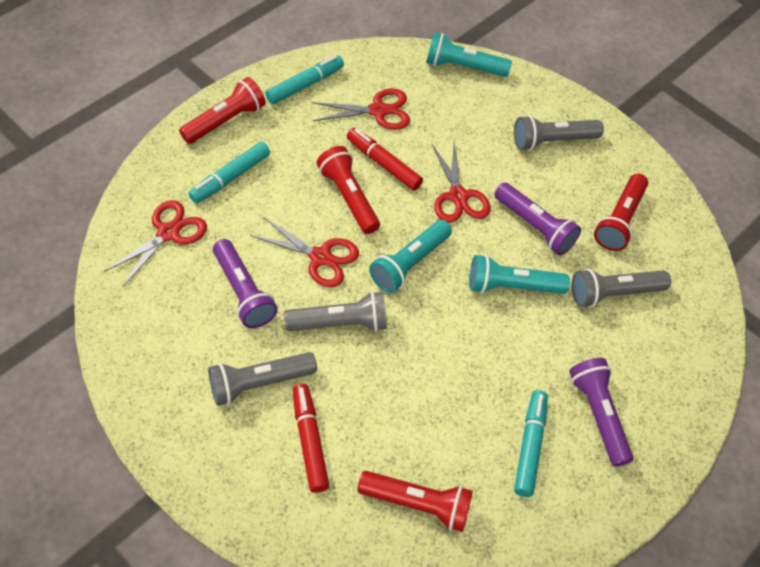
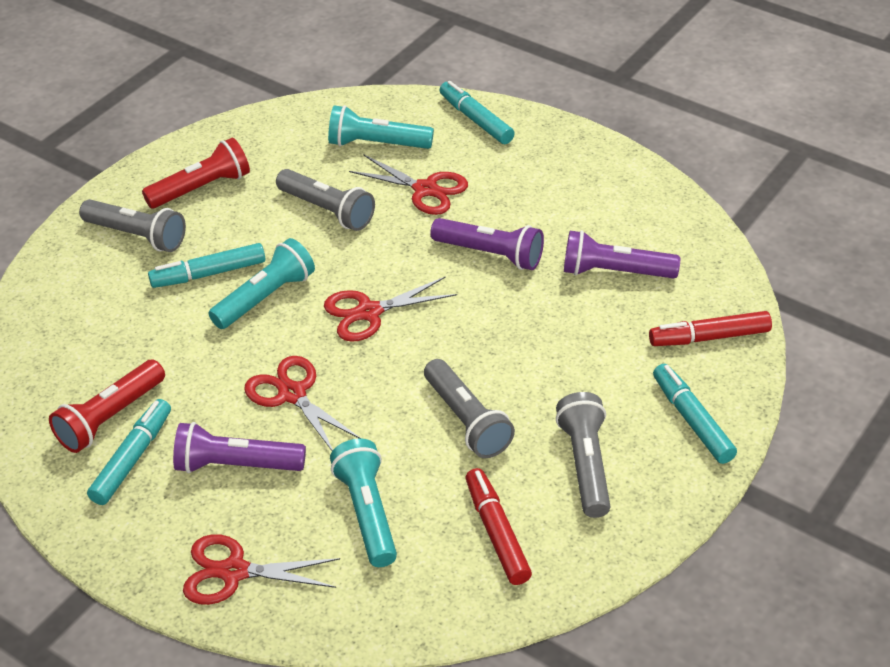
red flashlight: [179,77,266,144] [317,146,380,234] [357,471,473,532] [594,173,648,251] = 4 -> [49,359,165,453] [142,138,250,208] = 2
turquoise marker: [188,142,270,203] [265,55,344,104] [514,390,548,497] = 3 -> [87,399,171,505] [148,243,265,288] [440,81,515,144] [653,364,737,464] = 4

